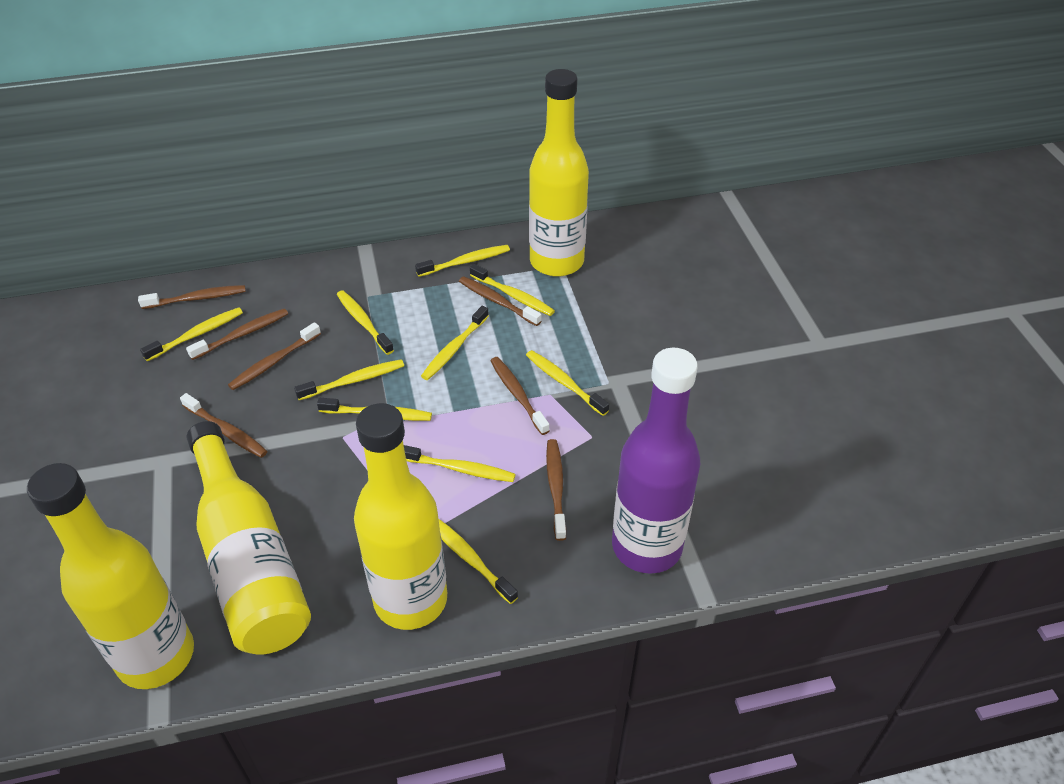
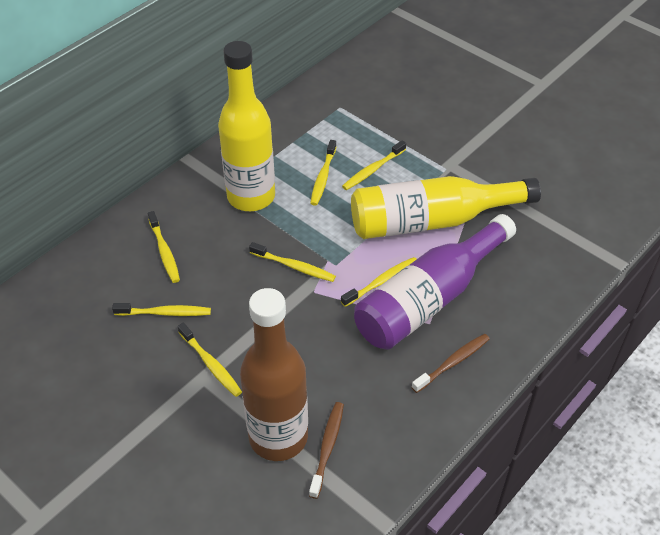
brown bottle: none = 0 -> [240,288,308,461] = 1
brown toothbrush: [138,285,246,309] [180,393,268,458] [186,308,288,360] [228,322,321,390] [459,276,541,326] [490,357,550,435] [546,439,566,541] = 7 -> [309,402,344,499] [412,334,489,393] = 2
yellow bottle: [27,463,194,689] [187,421,311,655] [354,403,447,630] [529,69,589,277] = 4 -> [218,41,275,211] [351,176,541,239] = 2
yellow toothbrush: [140,307,243,361] [294,359,404,400] [317,398,432,421] [337,290,394,355] [404,445,516,482] [415,245,510,277] [421,306,489,380] [438,518,518,604] [470,264,555,316] [526,350,609,416] = 10 -> [112,303,211,316] [148,211,180,283] [178,323,242,397] [249,242,336,282] [310,140,336,206] [341,257,417,307] [342,140,406,190] = 7

